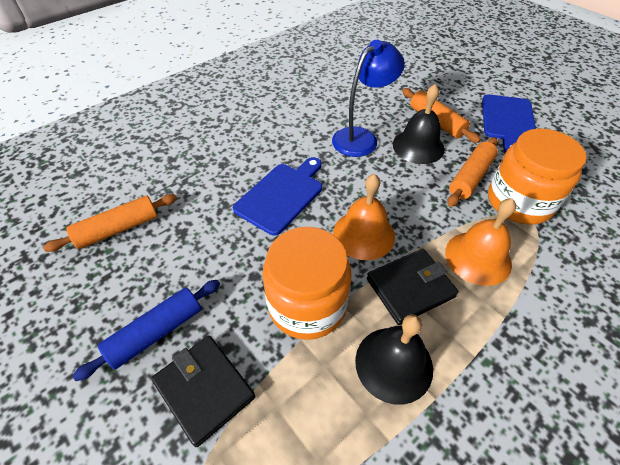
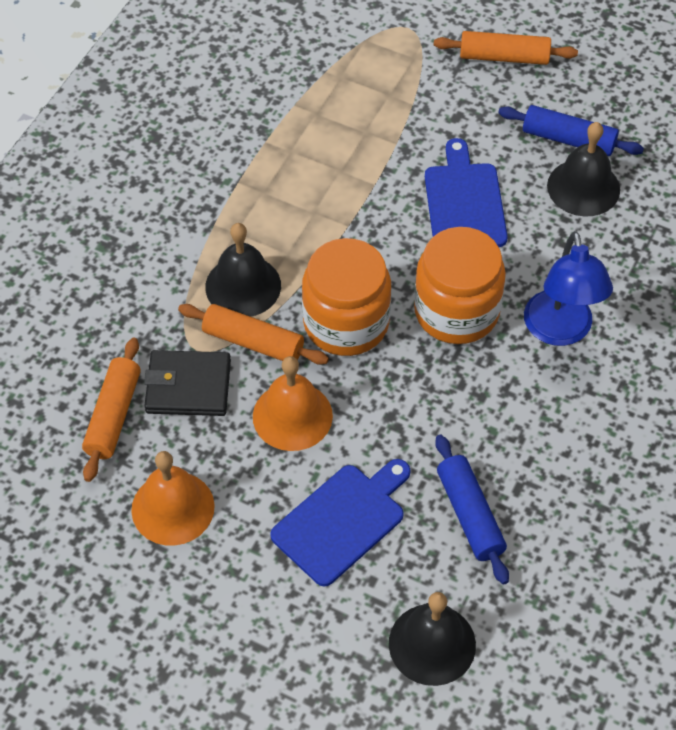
black bell: [355,314,433,405] [393,84,445,164] = 2 -> [205,223,281,317] [389,592,476,686] [547,122,620,216] = 3
black wallet: [151,336,255,447] [367,249,459,325] = 2 -> [144,350,231,416] = 1
blue rolling pin: [72,280,220,381] = 1 -> [435,435,509,584] [498,105,644,156] = 2

